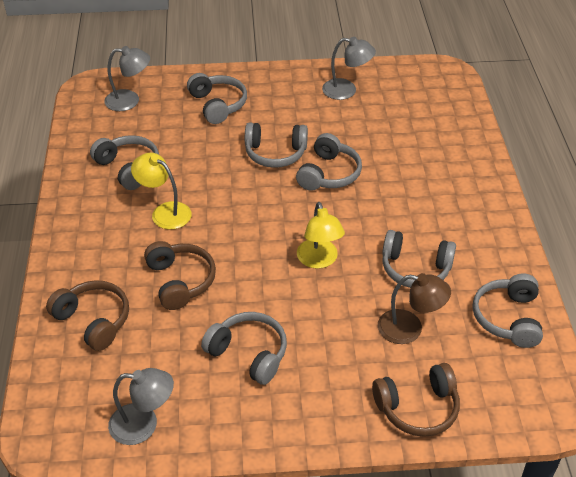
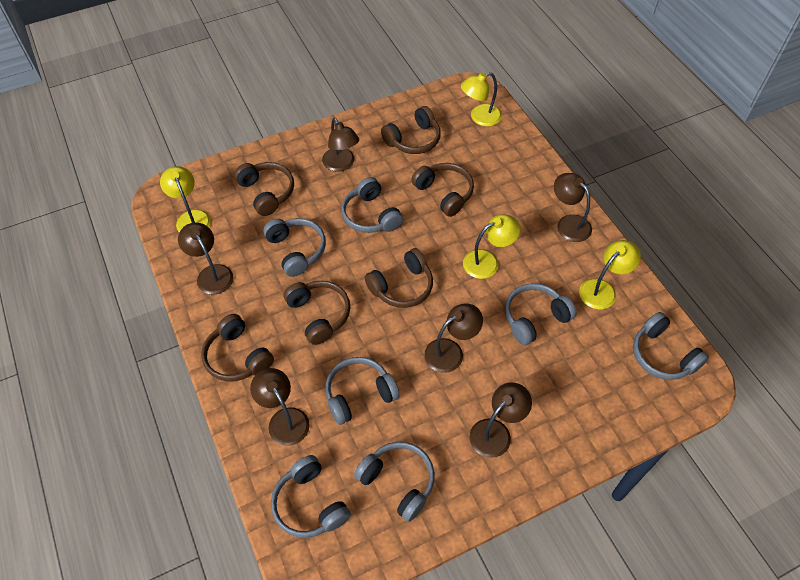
brown headphones: [46,280,129,351] [144,241,216,310] [372,363,460,437] = 3 -> [201,314,274,382] [234,162,294,216] [284,281,350,345] [365,248,433,308] [381,106,441,154] [411,163,474,217] = 6
brown lamp: [378,273,451,344] = 1 -> [178,223,233,295] [250,368,310,446] [322,118,359,172] [424,303,483,373] [469,382,532,458] [554,173,592,242] = 6
grey lamp: [104,46,150,111] [108,368,174,445] [322,37,376,100] = 3 -> none = 0
yellow lamp: [131,153,192,229] [297,202,345,269] = 2 -> [160,166,211,232] [461,72,502,126] [463,214,520,279] [579,240,641,309] = 4

